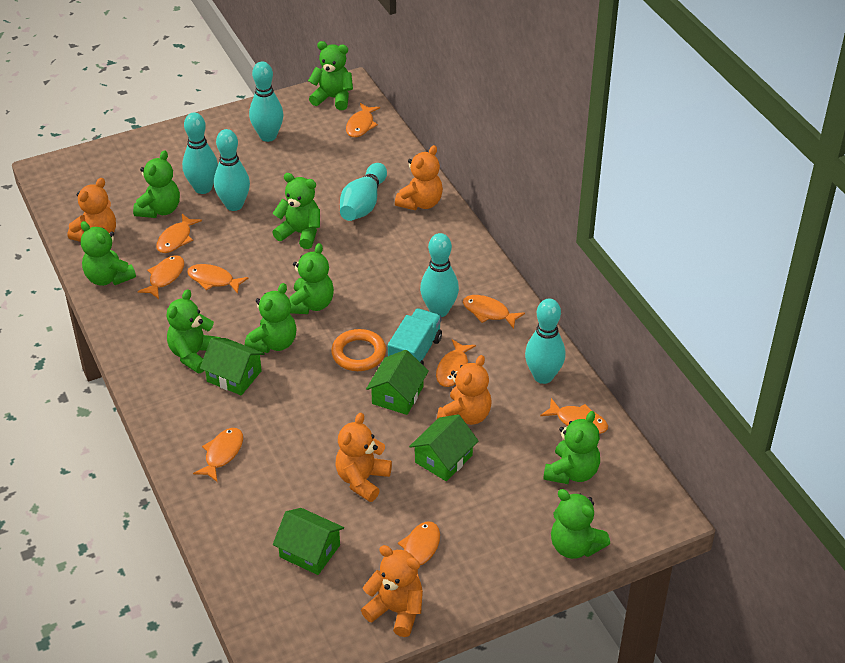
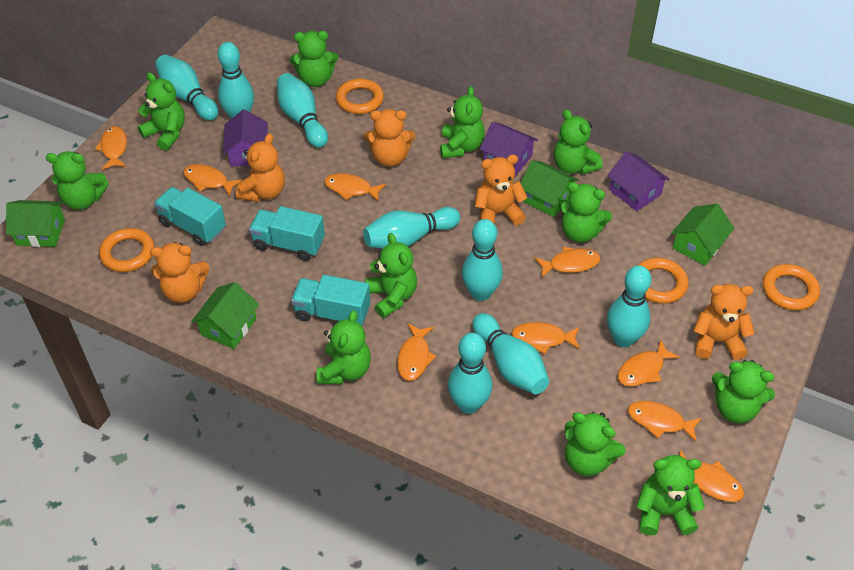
green teddy bear: [81,221,136,286] [133,150,180,218] [167,289,221,373] [245,283,297,353] [272,173,320,249] [289,243,334,314] [308,41,353,110] [543,411,600,484] [551,489,610,559] = 9 -> [46,151,109,210] [138,72,185,151] [290,31,338,87] [317,310,371,384] [365,233,417,318] [440,86,485,158] [554,110,603,175] [558,182,612,243] [565,412,625,476] [636,455,705,535] [712,360,775,423] = 11
orange ring: [331,329,386,371] = 1 -> [99,228,155,272] [336,79,384,114] [637,258,689,304] [763,264,820,310] = 4
purple house: none = 0 -> [223,109,268,167] [480,122,538,176] [607,152,670,211] = 3
turquoise bowling pin: [182,112,218,194] [214,129,250,211] [249,61,283,142] [340,163,387,221] [420,233,459,317] [525,299,566,384] = 6 -> [155,55,219,120] [218,42,254,119] [277,73,328,148] [363,207,460,249] [448,333,492,414] [462,219,503,301] [472,313,549,394] [607,266,652,347] = 8
turquoise truck: [388,308,442,366] = 1 -> [154,187,226,246] [249,206,325,261] [291,275,370,325] = 3

